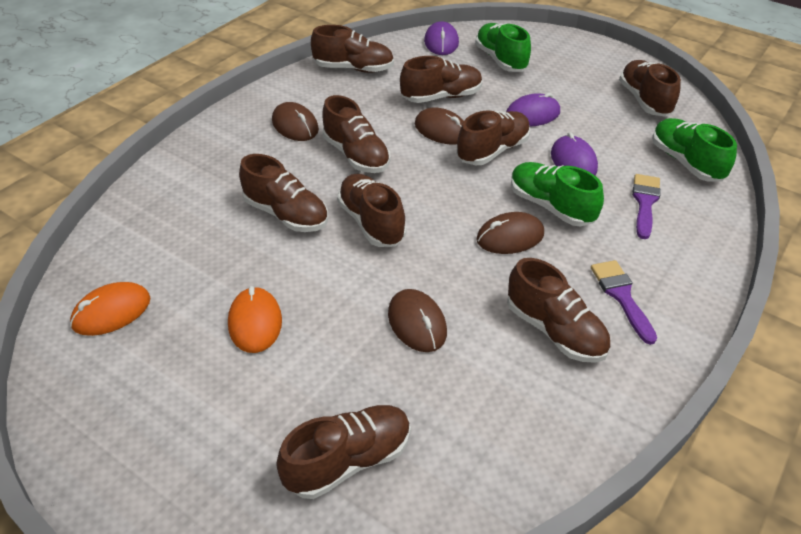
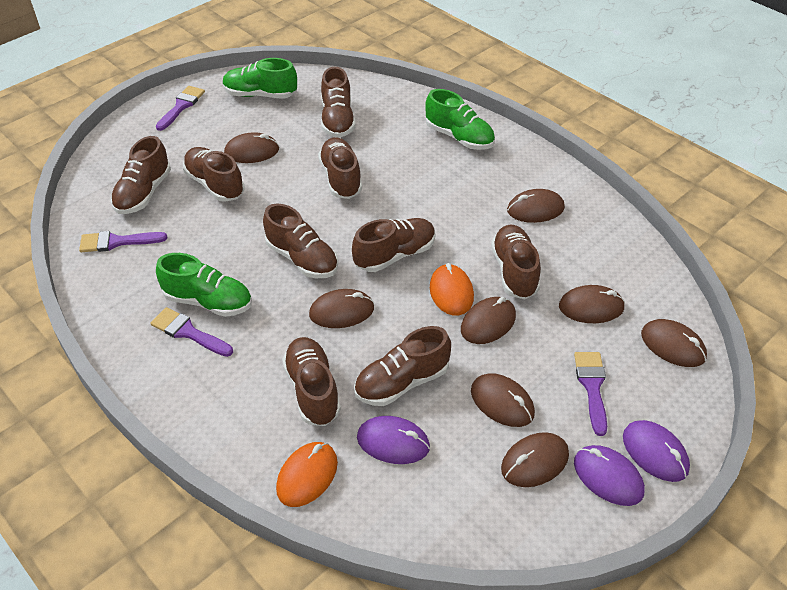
brown mouse: [272,102,319,141] [388,289,447,352] [415,107,464,145] [476,212,544,254] = 4 -> [224,132,279,163] [309,289,374,328] [461,297,516,344] [471,373,535,427] [501,432,569,487] [507,189,565,223] [559,285,625,323] [641,319,707,367] = 8
purple brush: [591,260,657,345] [632,174,661,239] = 2 -> [79,231,167,252] [150,307,233,357] [156,86,205,131] [574,352,607,436] = 4

